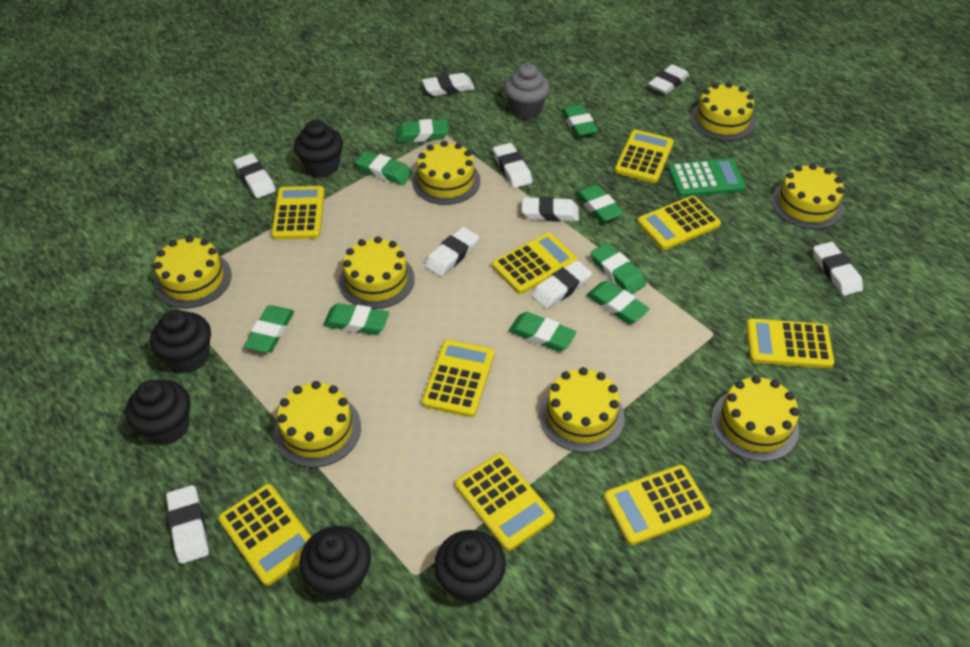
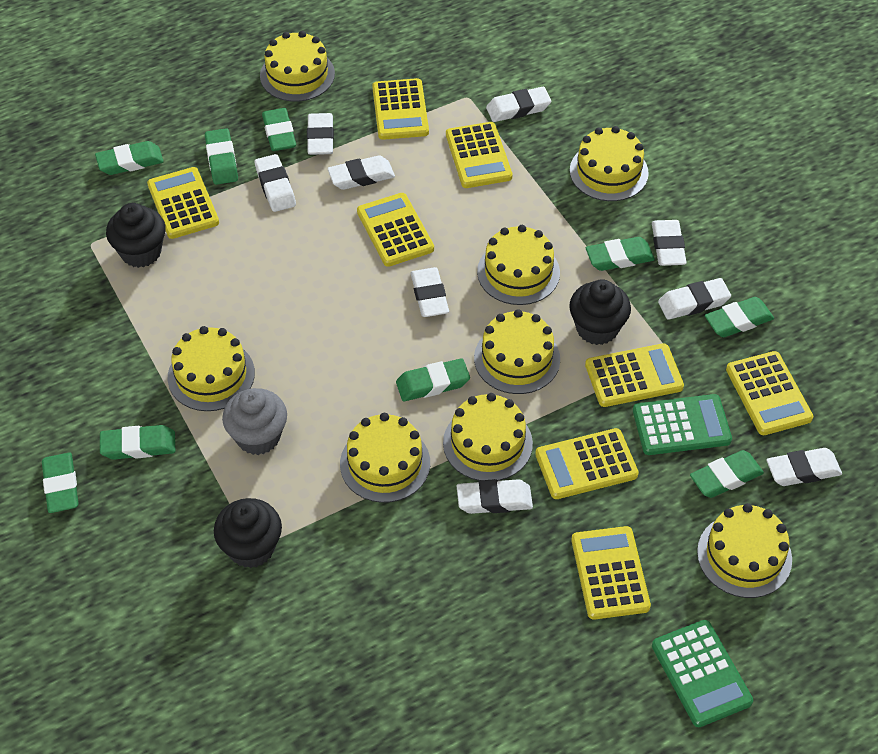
black cupcake: [125,380,190,445] [151,309,211,373] [294,120,343,177] [299,526,371,599] [434,530,506,603] = 5 -> [106,203,166,268] [214,498,282,568] [569,279,631,345] = 3
green calculator: [668,158,746,197] = 1 -> [633,394,732,455] [652,620,753,727] = 2
yellow calculator: [218,484,311,586] [271,186,325,240] [422,340,494,417] [455,453,554,551] [492,233,578,294] [604,465,711,545] [615,130,674,183] [637,196,721,250] [746,318,834,368] = 9 -> [147,167,219,239] [357,193,434,267] [372,78,429,140] [446,122,513,188] [535,428,639,499] [571,526,651,620] [585,343,684,407] [726,351,813,435] = 8

